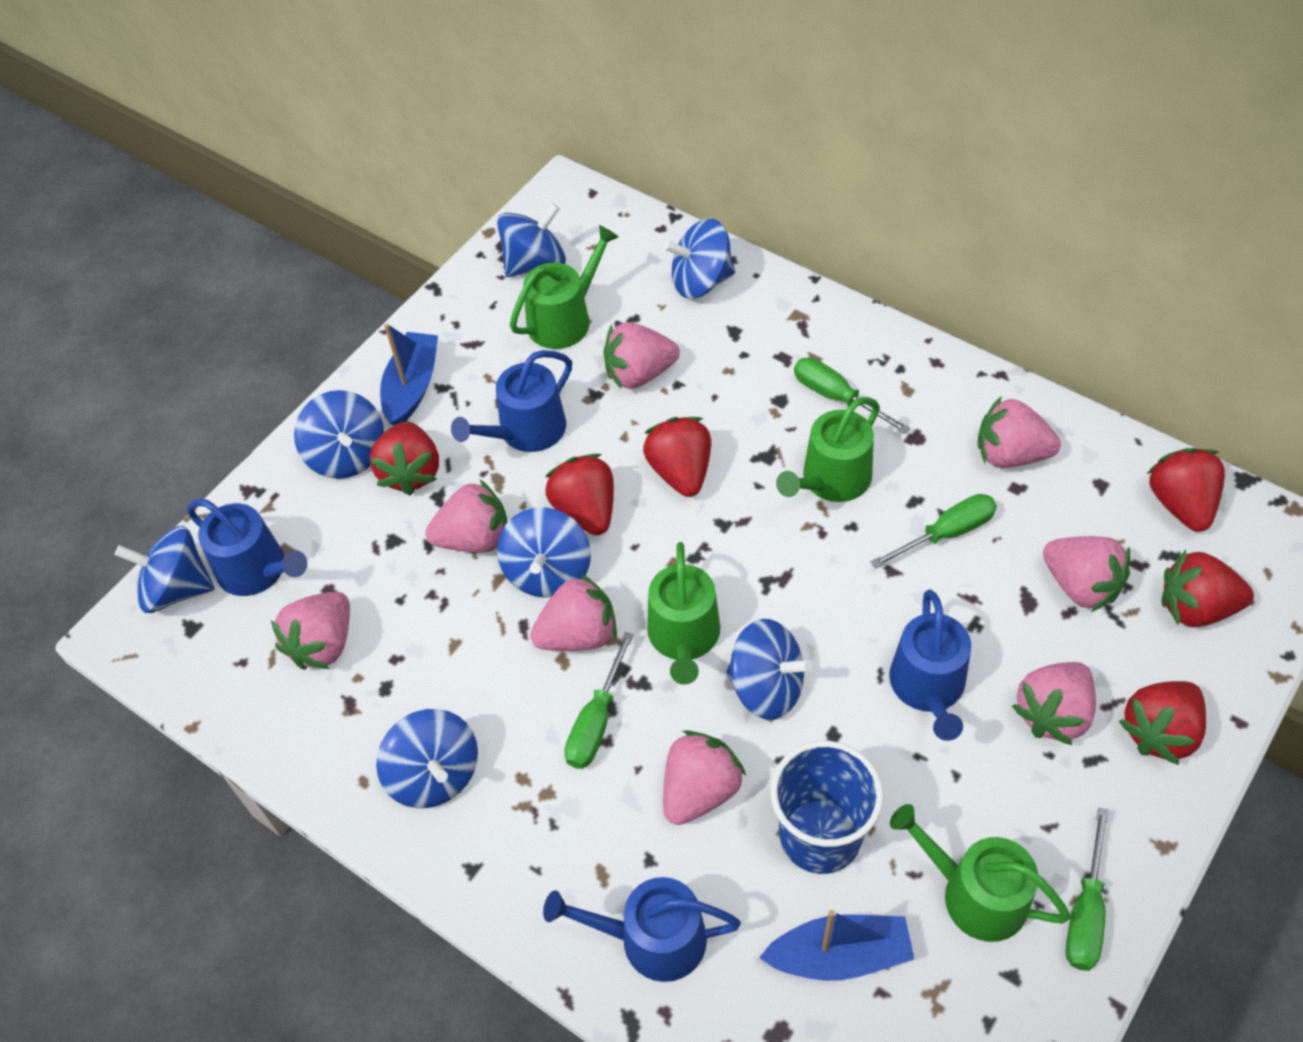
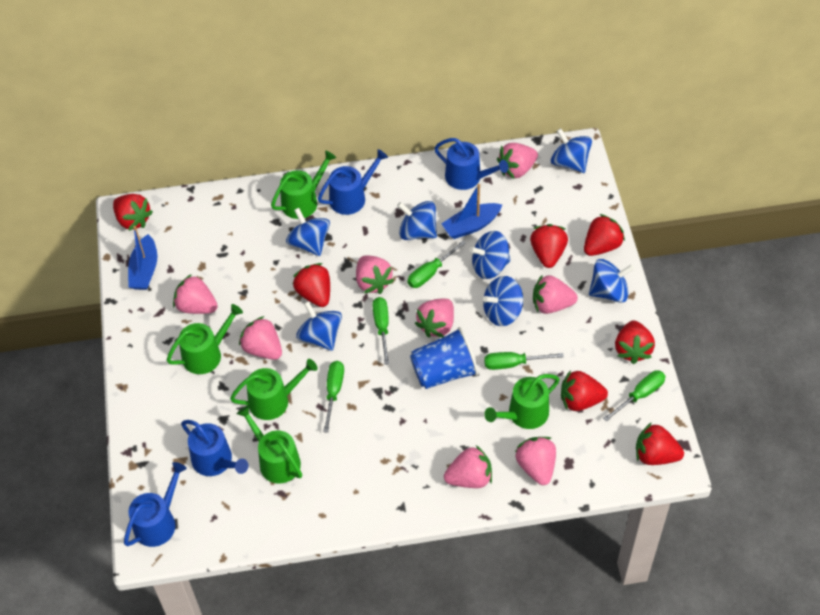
green screwdriver: [564,632,634,769] [794,357,910,434] [871,494,997,569] [1066,807,1109,971] = 4 -> [323,361,344,433] [373,297,389,365] [408,241,466,288] [484,352,564,370] [603,370,666,422] = 5
green watering can: [510,225,619,349] [647,542,721,685] [776,397,880,502] [890,804,1070,942] = 4 -> [167,304,243,374] [230,359,318,420] [237,405,302,484] [271,150,336,219] [484,374,560,429] = 5
red strawberry: [370,421,439,496] [545,454,614,535] [643,417,711,497] [1119,681,1206,765] [1147,448,1225,532] [1162,550,1254,627] = 6 -> [113,194,153,231] [293,263,330,307] [530,224,568,268] [561,370,608,411] [584,214,625,256] [615,320,655,364] [636,422,684,465] = 7

